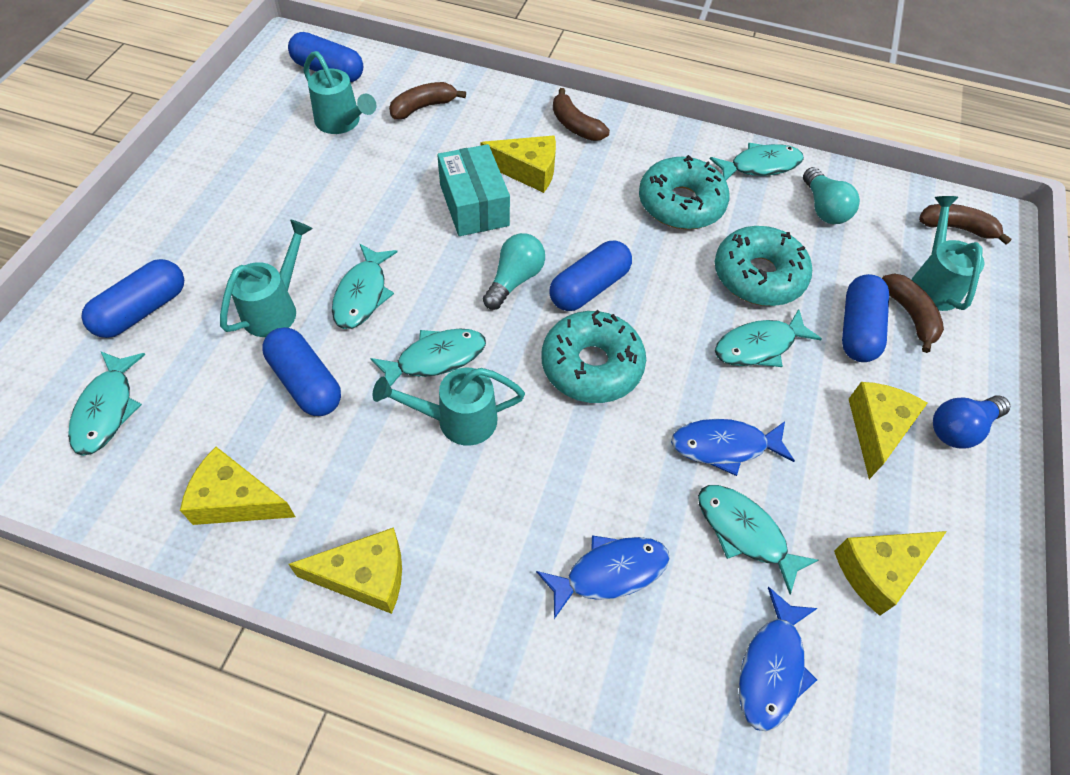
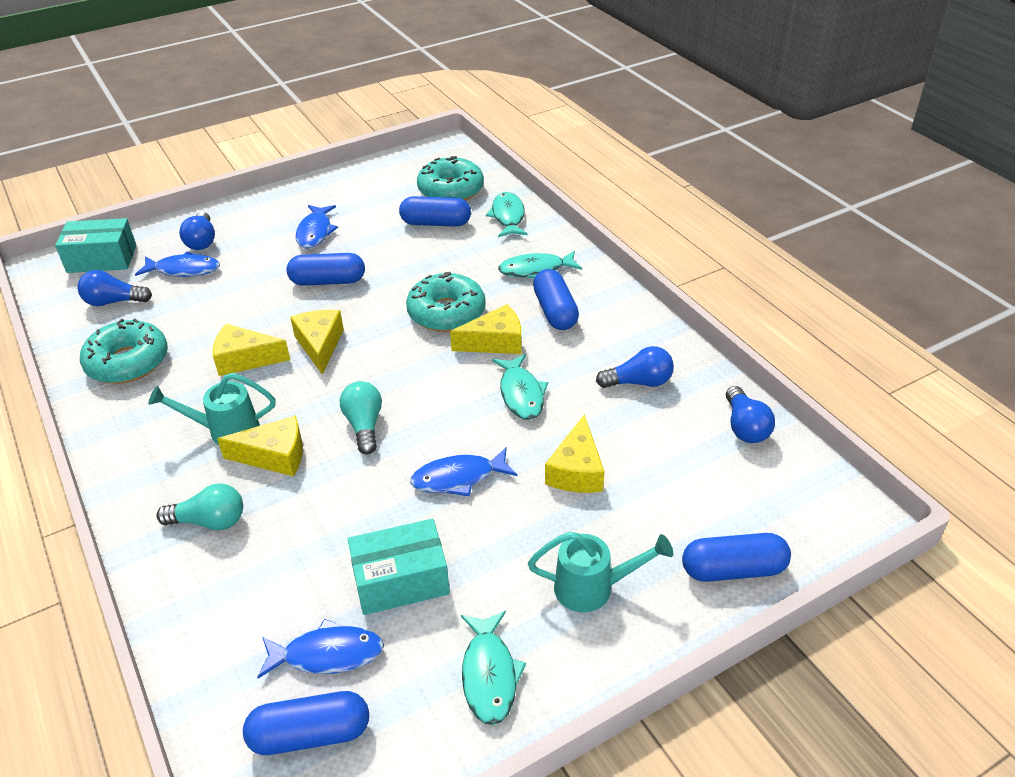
blue fish: [536,535,670,619] [671,419,795,476] [739,587,818,731] = 3 -> [135,252,220,277] [257,619,384,679] [295,205,338,249] [410,448,517,497] = 4
blue light bulb: [933,395,1010,449] = 1 -> [77,270,152,306] [179,212,215,250] [596,346,674,388] [726,386,775,443] = 4
brown banana: [389,82,466,119] [553,88,610,141] [882,273,944,353] [919,204,1012,245] = 4 -> none = 0
turquoise box: [437,144,510,236] = 1 -> [55,218,136,273] [348,519,450,615] = 2
turquoise fish: [68,352,145,456] [332,244,397,329] [370,329,486,387] [698,485,819,594] [710,143,804,180] [715,309,822,367] = 6 -> [461,611,526,725] [486,192,528,237] [492,354,548,420] [498,251,582,279] = 4
turquoise watering can: [220,219,313,337] [304,51,377,134] [373,368,525,446] [911,196,985,311] = 4 -> [148,373,276,445] [528,532,673,612] = 2

